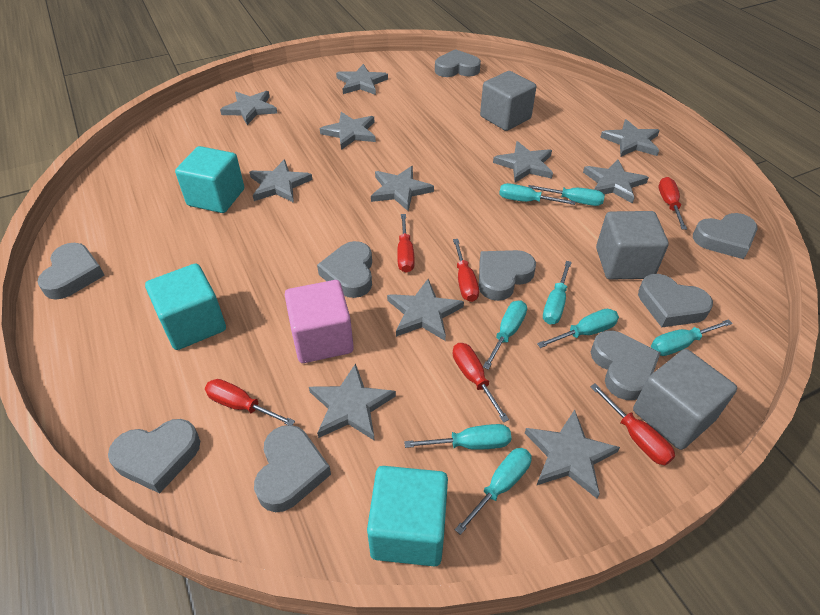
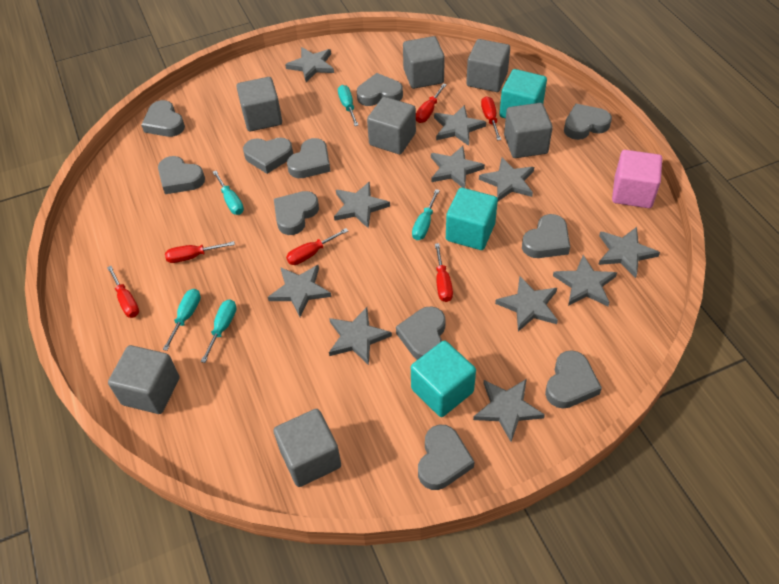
grey cube: [480,71,536,131] [596,211,669,279] [633,349,737,450] = 3 -> [108,345,180,414] [236,77,282,131] [273,409,341,487] [367,97,416,154] [403,36,445,89] [466,39,510,92] [504,103,553,158] = 7
grey heart: [37,243,105,300] [108,419,200,494] [254,425,331,512] [317,241,372,298] [435,49,481,77] [479,250,536,301] [591,331,660,400] [638,274,713,327] [693,213,758,259] = 9 -> [141,100,185,137] [158,156,205,194] [243,138,293,174] [274,191,319,235] [287,138,331,178] [357,73,403,106] [396,307,446,360] [418,425,475,490] [522,214,570,258] [545,350,602,409] [564,104,612,140] = 11
turquoise screwdriver: [404,424,512,450] [455,448,532,535] [483,301,527,370] [499,183,576,205] [528,185,605,206] [537,309,619,348] [543,261,572,325] [651,319,733,356] = 8 -> [162,289,201,351] [201,299,236,363] [213,171,244,215] [338,85,358,126] [412,189,440,240] = 5

